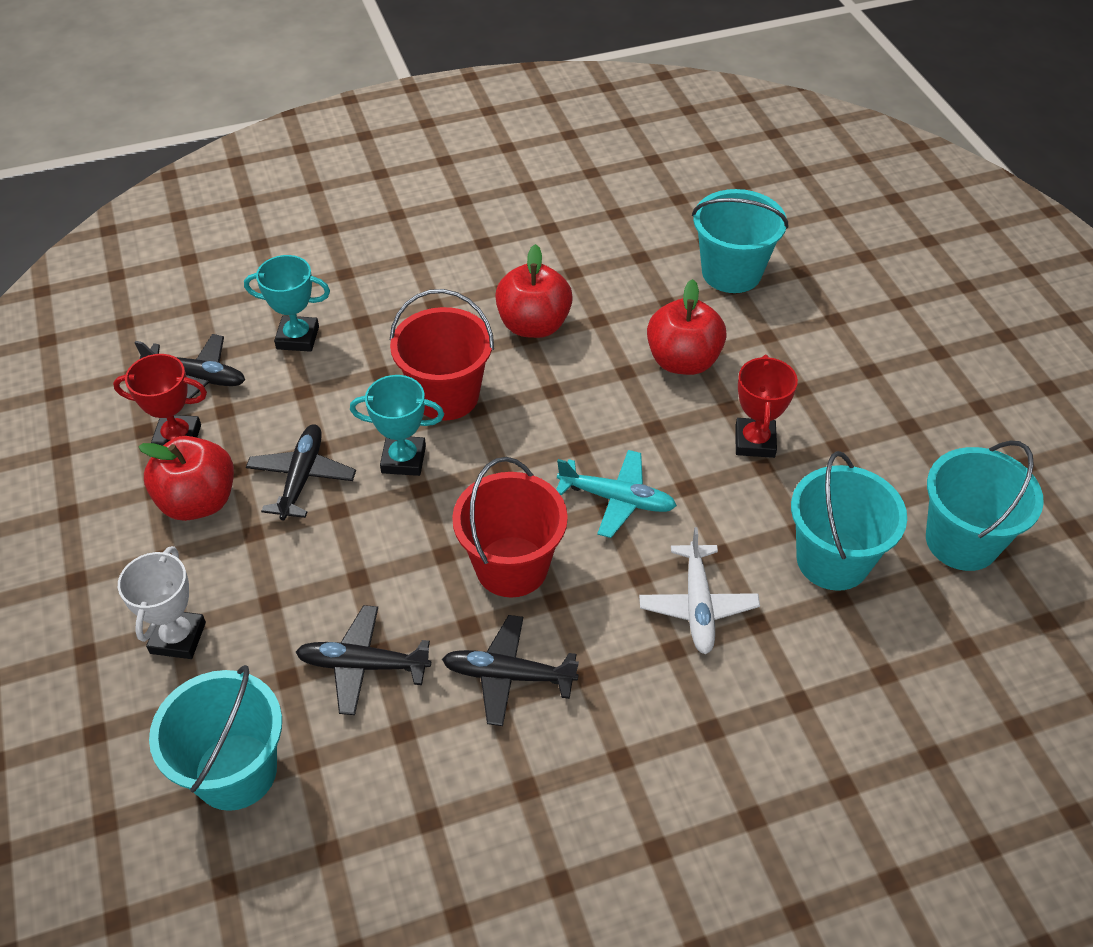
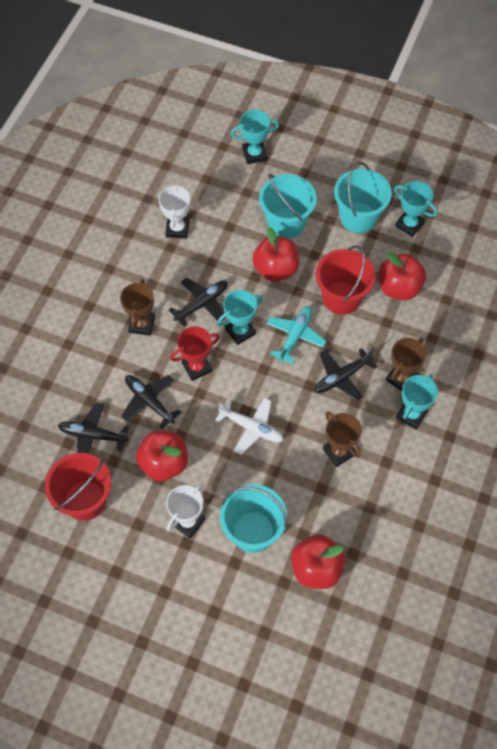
brown trophy: none = 0 -> [120,279,155,336] [323,411,362,467] [386,338,427,391] = 3
red apple: [138,436,234,521] [495,244,573,338] [647,279,727,375] = 3 -> [136,430,188,481] [252,227,299,282] [291,534,346,589] [379,252,426,300] = 4
red trophy: [113,354,207,446] [735,355,798,458] = 2 -> [170,326,220,381] = 1
turquoise bucket: [149,665,282,811] [692,189,788,293] [791,451,907,591] [926,440,1044,571] = 4 -> [220,484,287,553] [259,174,317,239] [334,162,392,233] = 3
turquoise trophy: [244,255,330,352] [350,375,444,476] = 2 -> [217,290,263,345] [231,110,279,164] [394,181,437,237] [396,374,438,429] = 4
white trophy: [118,546,206,659] = 1 -> [158,183,190,239] [166,483,205,538] = 2

